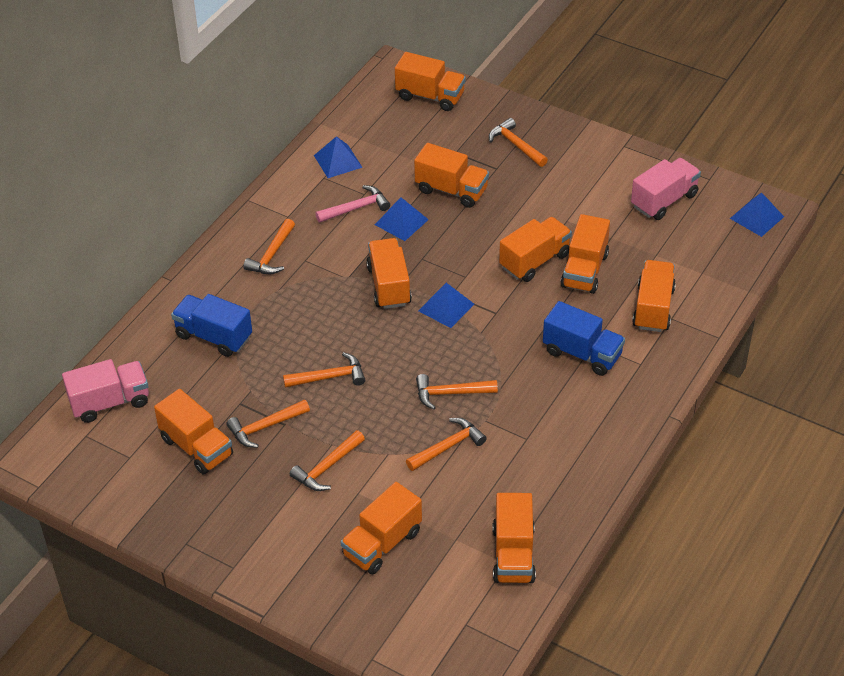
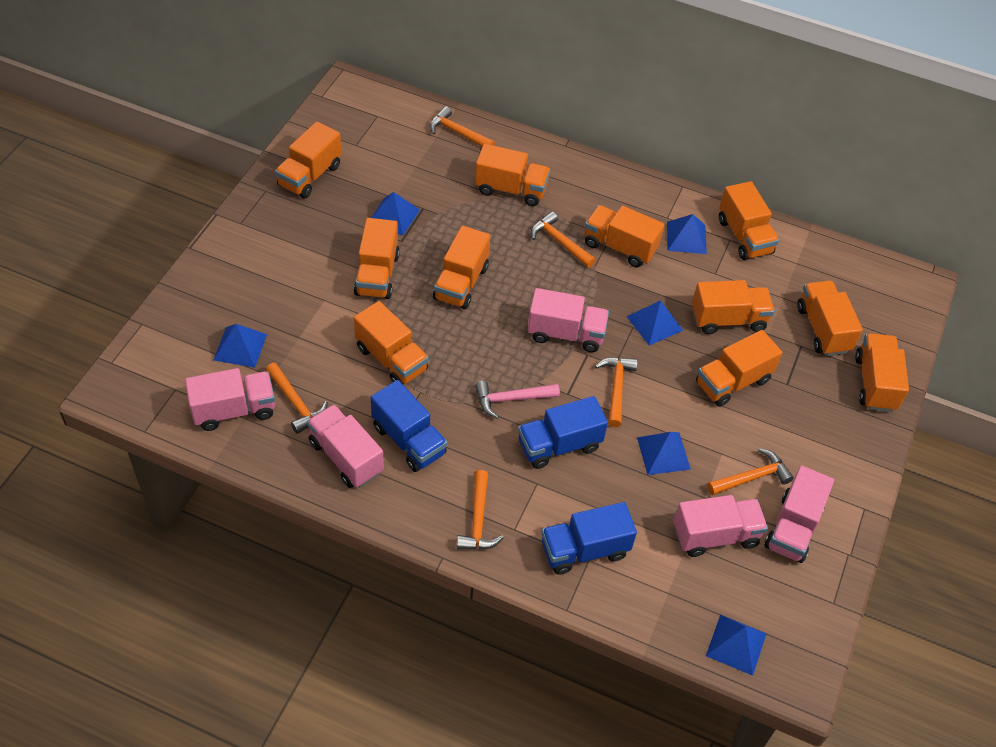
blue pyramid: [314,136,363,178] [375,197,429,241] [418,283,474,328] [730,192,784,237] = 4 -> [213,324,267,368] [371,192,420,236] [626,300,683,345] [637,432,691,475] [667,214,707,254] [706,615,766,676] = 6
blue truck: [171,294,252,357] [543,301,625,376] = 2 -> [371,380,447,472] [518,396,608,469] [541,502,637,575] = 3
orange hammer: [226,399,310,448] [243,219,295,274] [283,352,365,388] [290,430,365,491] [406,418,487,471] [416,374,498,410] [489,118,548,167] = 7 -> [266,363,328,434] [429,106,495,147] [457,470,504,550] [531,211,596,268] [595,357,638,427] [707,448,794,496] = 6
orange truck: [154,389,233,475] [341,482,422,574] [366,238,412,309] [395,52,466,111] [414,143,489,208] [492,493,536,583] [499,217,572,282] [560,214,610,294] [632,260,676,332] = 9 -> [275,121,341,198] [354,218,400,299] [354,301,429,385] [433,226,490,309] [475,144,550,206] [585,205,664,268] [692,280,775,334] [696,330,782,407] [719,181,779,260] [797,281,863,356] [855,333,909,412] = 11
pink truck: [62,359,149,423] [631,158,701,220] = 2 -> [185,368,275,431] [307,404,384,488] [528,288,609,352] [673,495,768,557] [764,466,834,563] = 5

